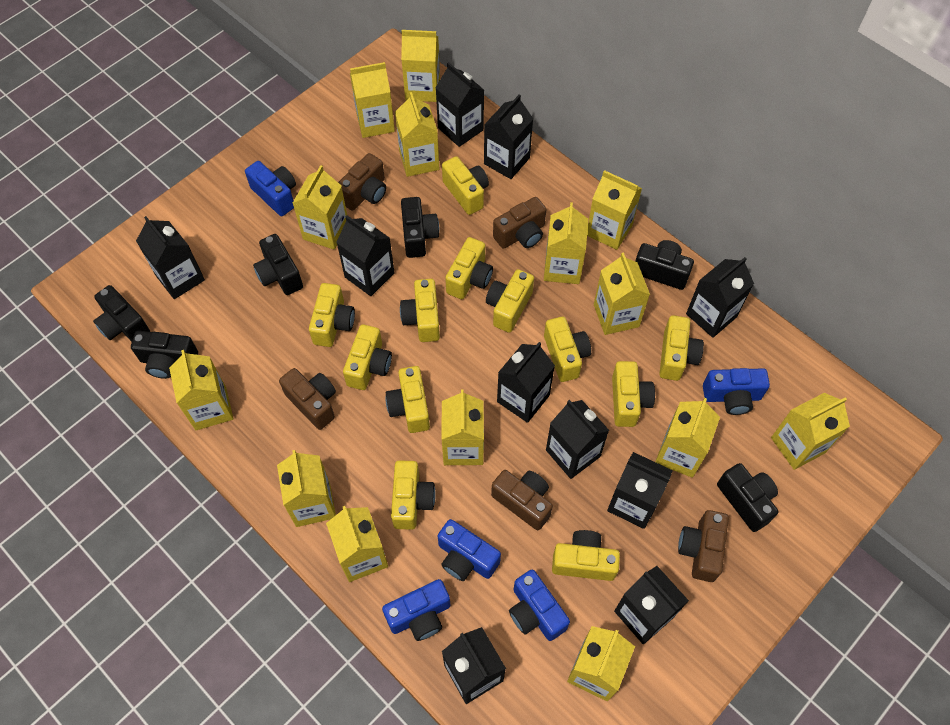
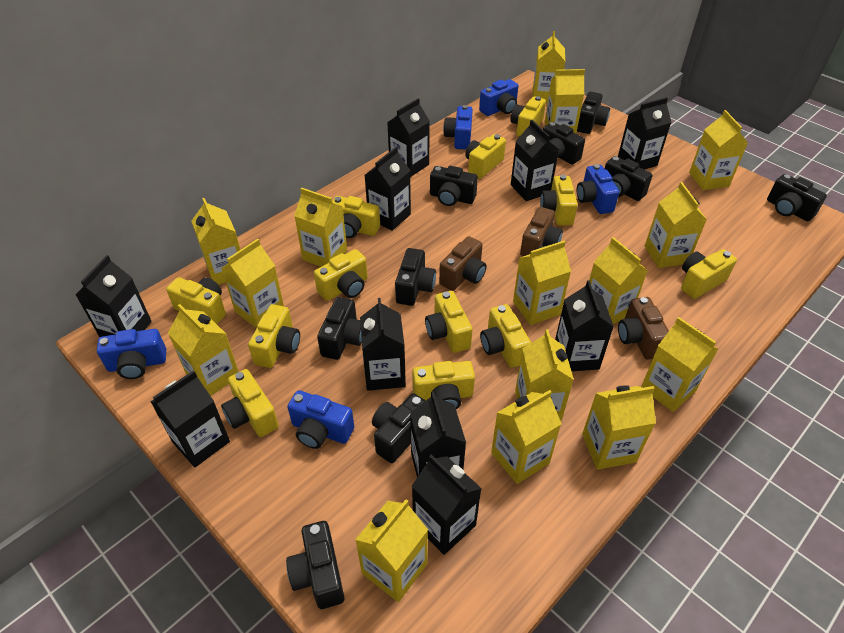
black camera: [93,285,150,342] [131,331,198,379] [253,234,303,295] [401,197,439,258] [635,240,694,290] [717,463,778,532] = 6 -> [286,521,345,609] [317,297,362,360] [372,393,426,463] [395,248,436,306] [430,166,478,206] [543,122,585,165] [577,92,610,134] [605,156,652,201] [767,174,827,221] = 9
brown camera: [279,368,336,430] [338,153,386,211] [491,470,553,530] [493,197,546,249] [678,510,729,582] = 5 -> [439,236,487,291] [520,207,563,256] [618,297,669,360] = 3
yellow carton: [169,350,233,430] [277,450,336,527] [293,165,347,250] [326,506,388,582] [350,62,395,138] [395,92,439,177] [401,30,440,102] [441,390,484,465] [544,202,588,284] [567,626,635,701] [587,170,642,250] [594,253,650,335] [655,398,720,478] [771,393,850,470] = 14 -> [168,304,239,396] [191,198,241,285] [221,239,284,328] [294,188,347,267] [355,499,428,602] [491,390,562,484] [513,240,571,325] [515,329,574,421] [533,31,565,102] [545,69,585,133] [582,385,656,470] [589,237,648,324] [641,317,718,412] [645,182,707,268] [689,110,748,190] = 15

